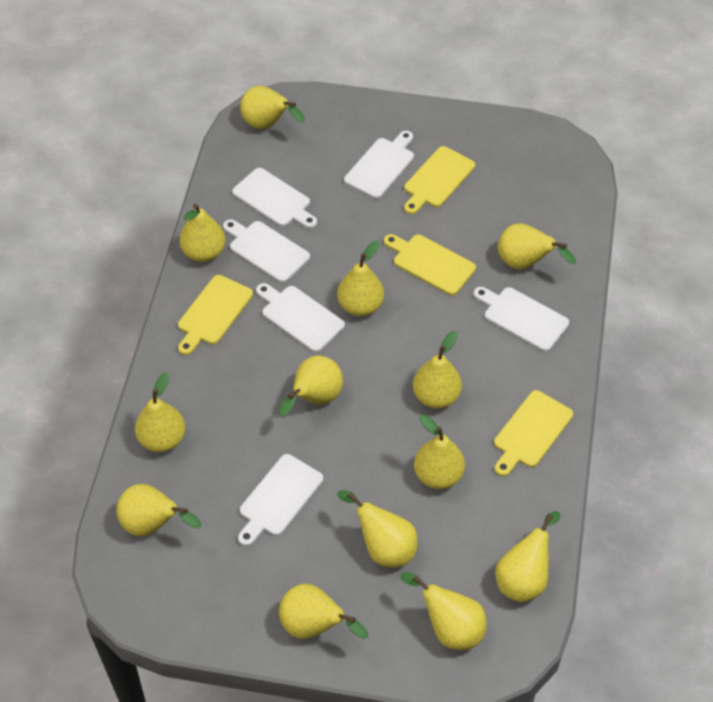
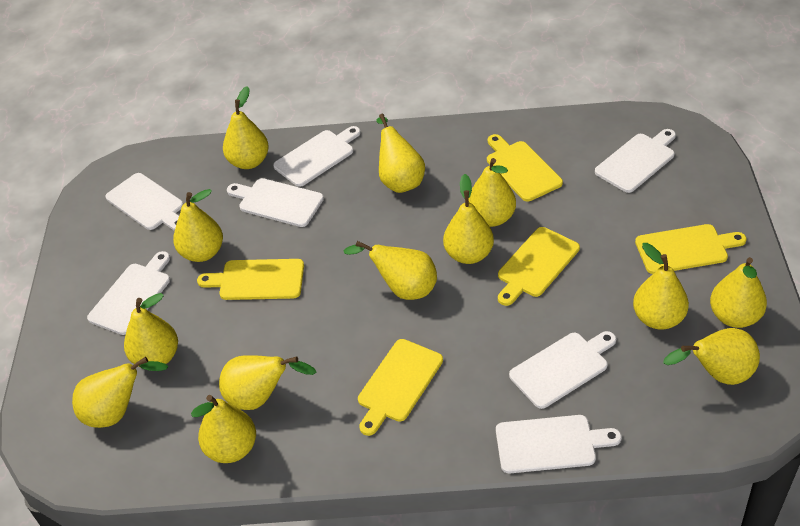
white cutting board: [223,219,310,283] [232,168,317,229] [238,454,323,546] [256,283,345,352] [344,131,414,199] [473,287,569,352] = 6 -> [87,251,170,335] [106,173,183,231] [227,178,324,227] [273,126,360,187] [496,415,621,473] [509,331,616,409] [595,129,676,193] = 7
yellow cutting board: [178,275,253,355] [384,234,476,295] [404,146,475,214] [494,390,573,476] = 4 -> [197,259,304,300] [358,339,443,436] [487,134,563,202] [498,227,580,306] [635,224,747,274] = 5

